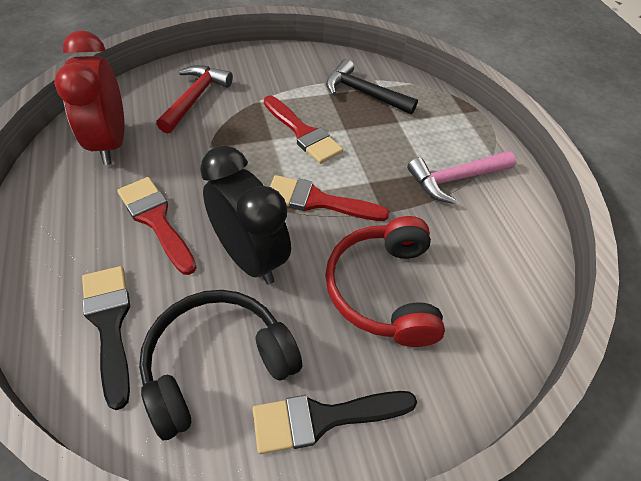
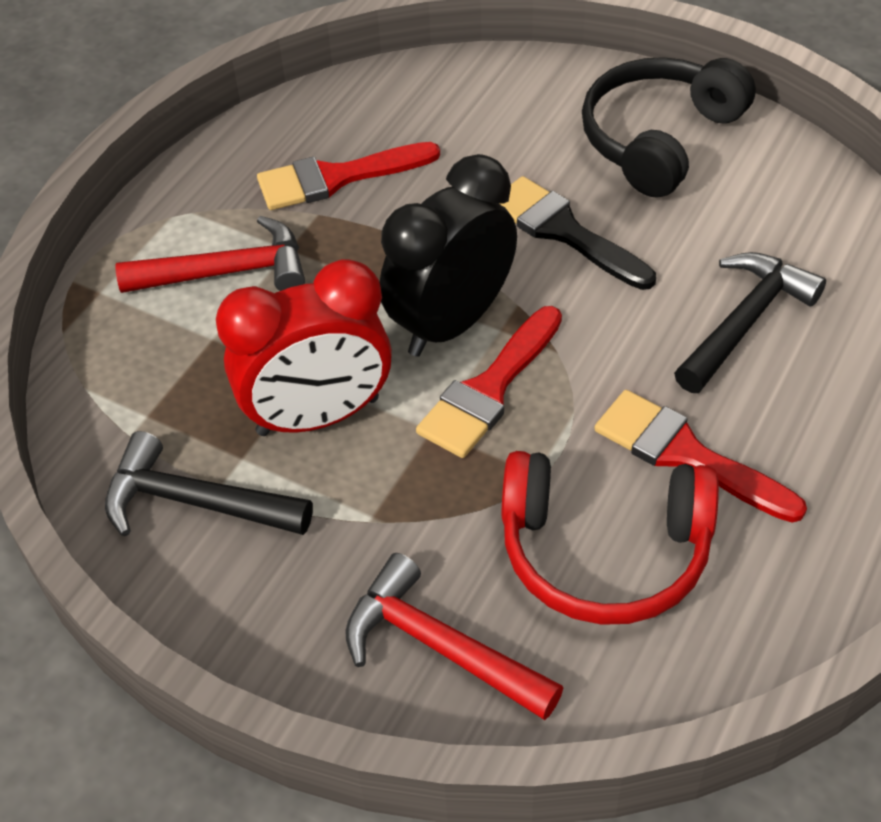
black brush: [82,266,130,410] [253,391,417,454] = 2 -> [498,176,656,290] = 1
black hammer: [326,59,418,114] = 1 -> [105,431,313,536] [674,252,826,393] = 2
pink hammer: [407,151,516,204] = 1 -> none = 0
red hammer: [156,65,233,133] = 1 -> [115,216,305,293] [345,553,563,720] = 2

